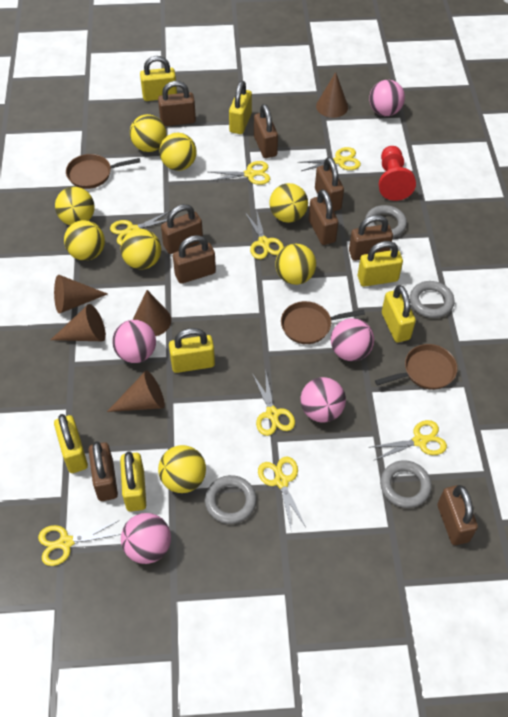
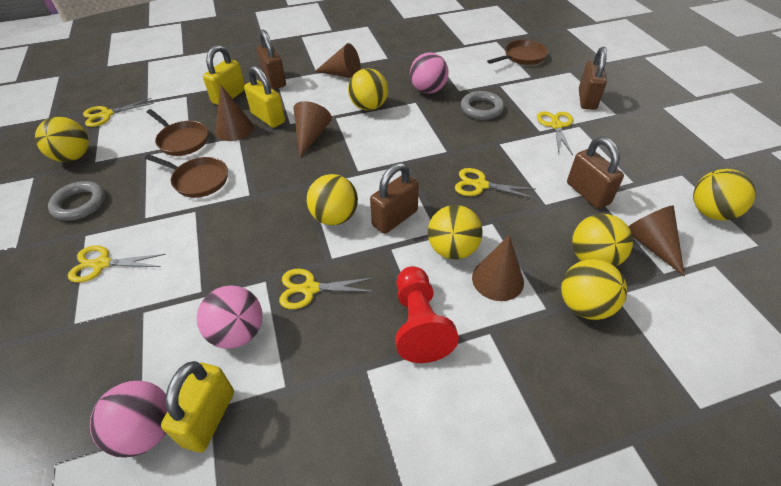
brown padlock: [88,441,118,501] [158,81,196,126] [161,204,203,254] [173,235,216,284] [254,104,278,158] [309,189,339,245] [315,157,344,211] [349,215,393,261] [437,485,478,545] = 9 -> [257,29,286,89] [370,163,419,234] [567,137,624,209] [579,47,607,110] = 4
grey ring: [205,475,257,524] [365,205,407,238] [380,460,432,508] [410,281,454,318] = 4 -> [48,181,105,220] [461,91,504,120] = 2
pink ball: [112,320,156,363] [121,513,171,564] [301,377,346,423] [331,318,374,361] [369,80,405,116] = 5 -> [90,381,167,458] [197,285,263,349] [410,52,449,93] = 3
yellow ball: [55,187,94,225] [64,220,105,261] [121,229,161,269] [130,114,166,152] [158,445,206,493] [159,133,197,171] [269,183,308,223] [275,244,316,285] = 8 -> [35,117,89,162] [307,174,358,225] [348,68,388,111] [428,205,483,259] [561,259,627,320] [572,214,633,267] [693,169,756,221] = 7
yellow padlock: [54,414,88,473] [120,451,146,512] [140,56,177,101] [169,328,215,373] [229,81,252,134] [358,241,403,287] [382,285,416,342] = 7 -> [161,361,234,452] [203,45,245,105] [244,66,285,128] = 3
yellow scissors: [38,520,121,566] [110,211,175,245] [209,161,270,185] [245,209,284,259] [252,373,295,436] [258,457,306,528] [298,147,361,171] [371,420,447,460] = 8 -> [68,245,166,283] [83,98,154,127] [279,269,375,309] [455,168,536,199] [537,111,573,155] = 5

